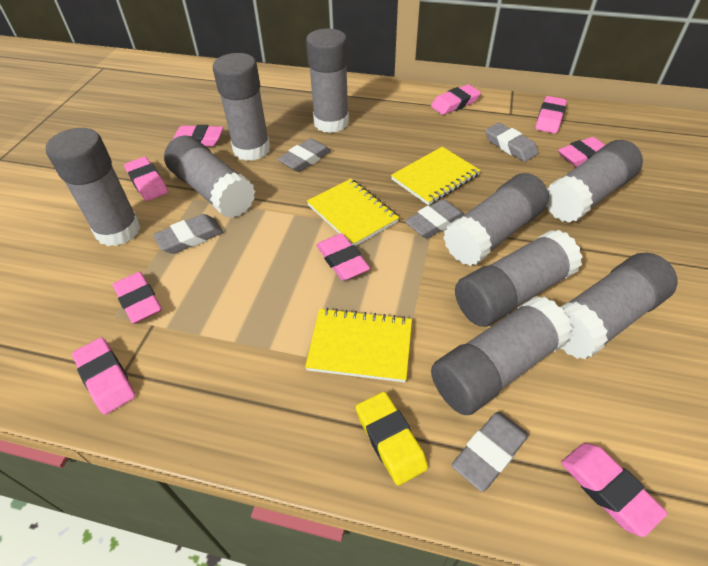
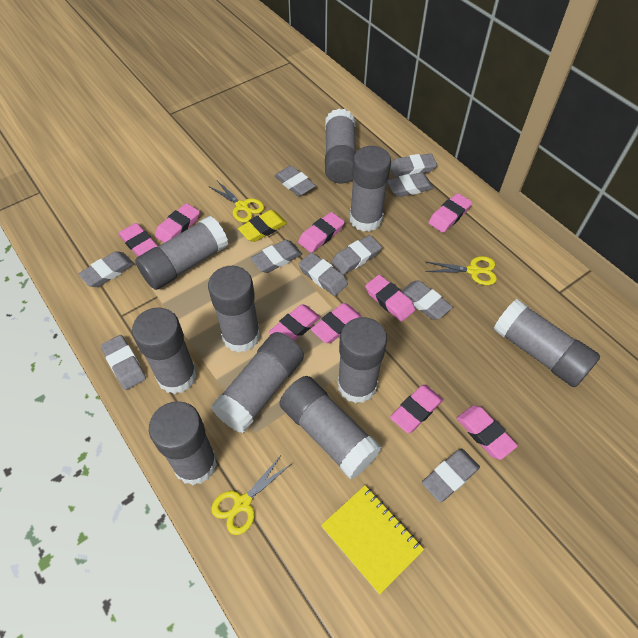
grey eraser: [153,214,223,254] [278,138,331,172] [405,199,464,239] [452,412,529,492] [485,123,538,162] = 5 -> [79,251,134,287] [101,335,146,390] [251,240,302,273] [275,165,316,196] [298,252,348,296] [331,235,382,275] [387,172,434,197] [390,153,437,177] [401,280,453,320] [422,449,480,502] = 10
grey glue stick: [46,128,141,246] [164,136,255,218] [213,53,270,161] [306,28,349,133] [431,296,572,415] [443,173,549,266] [455,230,583,327] [547,140,643,223] [561,253,678,360] = 9 -> [132,307,197,394] [135,216,228,290] [149,401,217,486] [208,266,260,353] [211,332,304,433] [279,376,381,479] [325,108,356,183] [337,317,387,403] [350,146,391,232] [493,299,600,387] = 10
yellow notebook: [305,308,412,382] [307,179,399,246] [391,147,481,205] = 3 -> [321,485,424,594] = 1
yellow scissors: none = 0 -> [209,181,264,223] [211,454,291,535] [425,256,497,285] = 3

